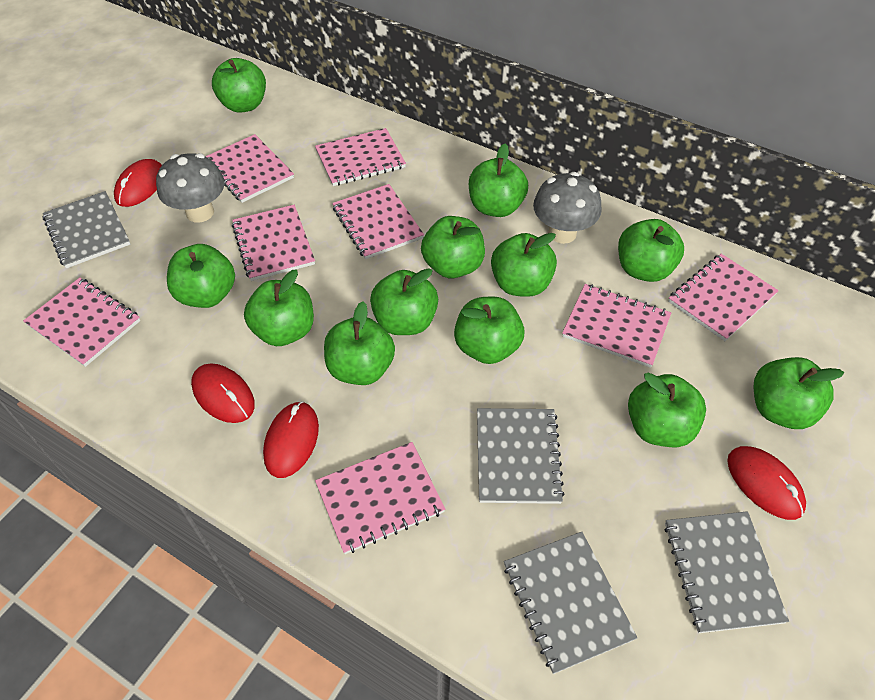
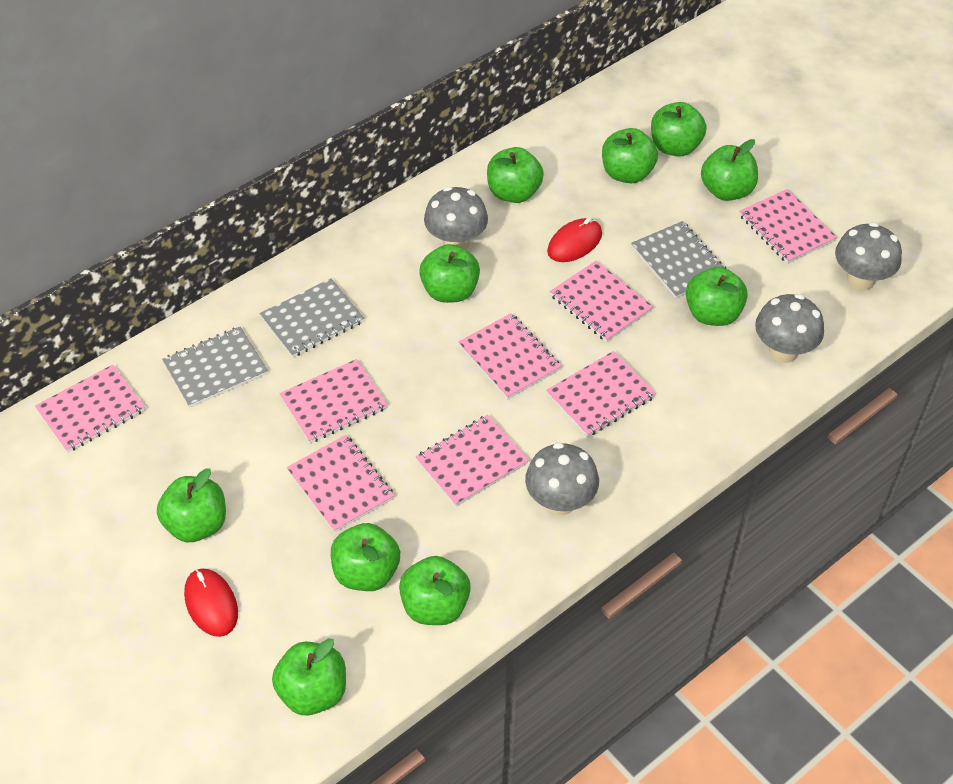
green apple: [167,244,235,308] [212,58,266,113] [244,270,314,346] [324,302,395,385] [370,268,438,335] [421,216,485,279] [454,297,524,364] [469,144,528,217] [491,233,557,297] [618,219,684,282] [628,372,706,447] [753,357,844,429] = 12 -> [157,468,226,542] [272,638,346,715] [331,523,400,591] [399,556,471,625] [419,244,480,303] [487,147,544,203] [602,128,658,183] [651,102,706,157] [686,267,748,326] [701,139,758,201] = 10
grey mushroom: [156,153,225,223] [533,172,602,244] = 2 -> [424,186,488,250] [525,442,599,515] [755,294,824,363] [835,222,902,290] = 4
grey notebook: [43,191,130,268] [477,408,565,504] [504,532,638,674] [665,511,789,633] = 4 -> [162,327,268,408] [260,278,364,357] [631,221,726,298] = 3
red mouse: [114,159,162,207] [191,363,255,423] [263,401,319,478] [727,446,806,520] = 4 -> [184,568,238,637] [547,218,602,262] = 2

